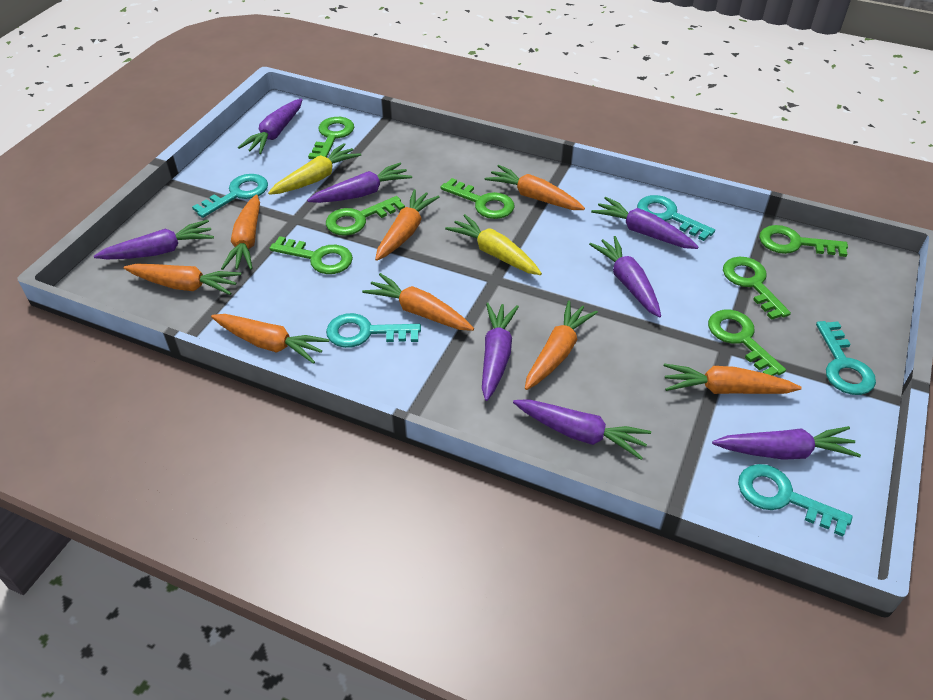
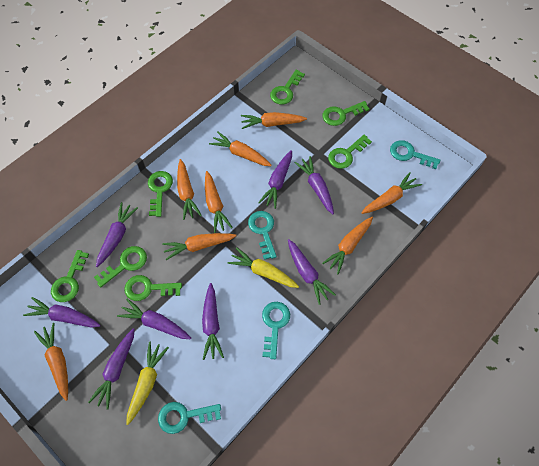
turquoise key: [192,174,268,218] [326,313,421,348] [637,195,715,241] [738,464,853,537] [816,321,876,395] = 5 -> [158,402,221,434] [248,211,277,260] [262,302,290,359] [390,140,441,169] = 4

